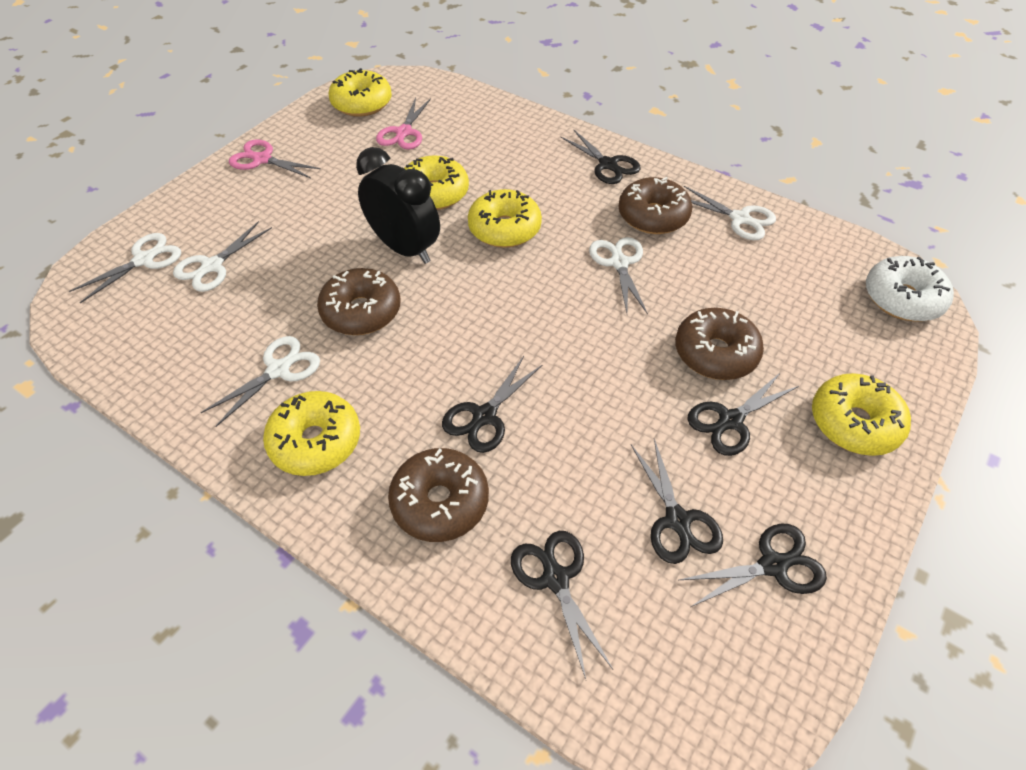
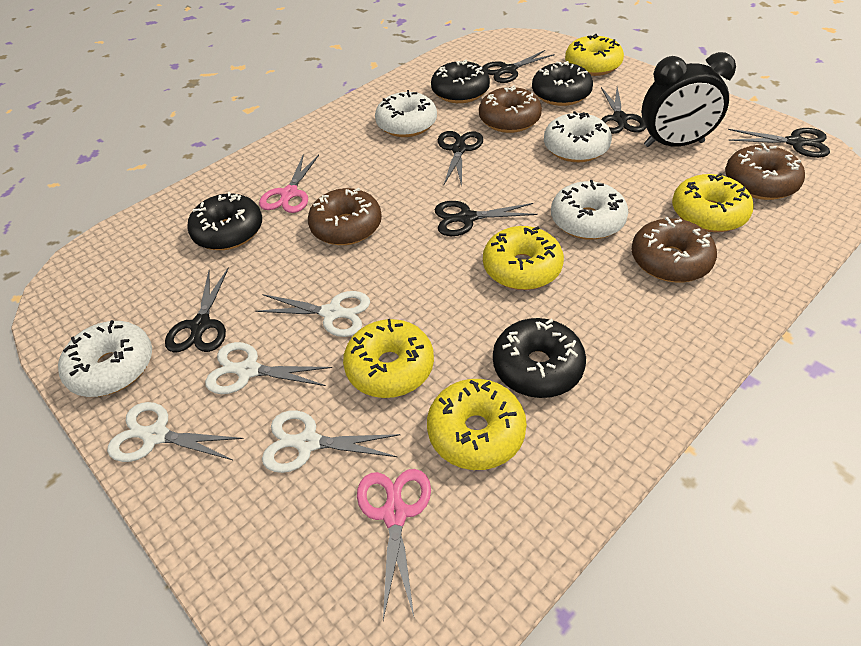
black donut: none = 0 -> [187,192,262,250] [431,59,490,103] [493,318,586,398] [532,61,593,106] = 4
white donut: [866,256,954,322] = 1 -> [58,320,152,397] [375,90,437,137] [544,111,612,162] [551,180,628,240] = 4
white scissors: [69,233,181,303] [173,221,272,292] [201,336,320,427] [589,237,648,314] [684,186,776,240] = 5 -> [107,402,244,462] [205,342,332,394] [255,291,370,337] [262,410,401,473] = 4

